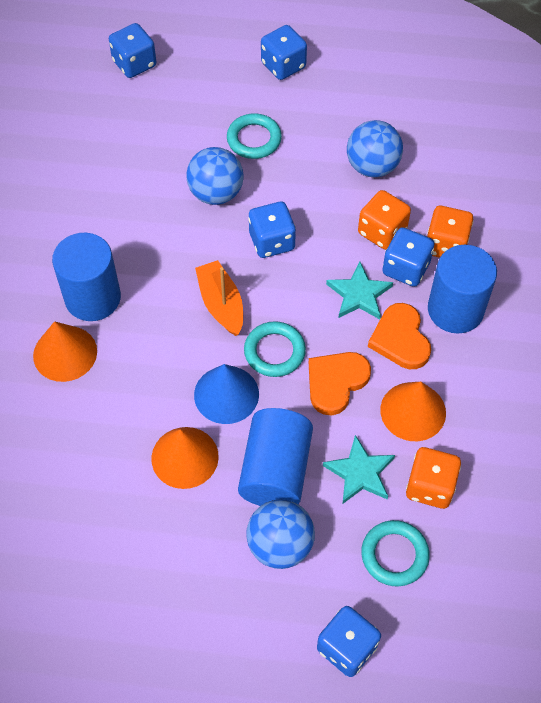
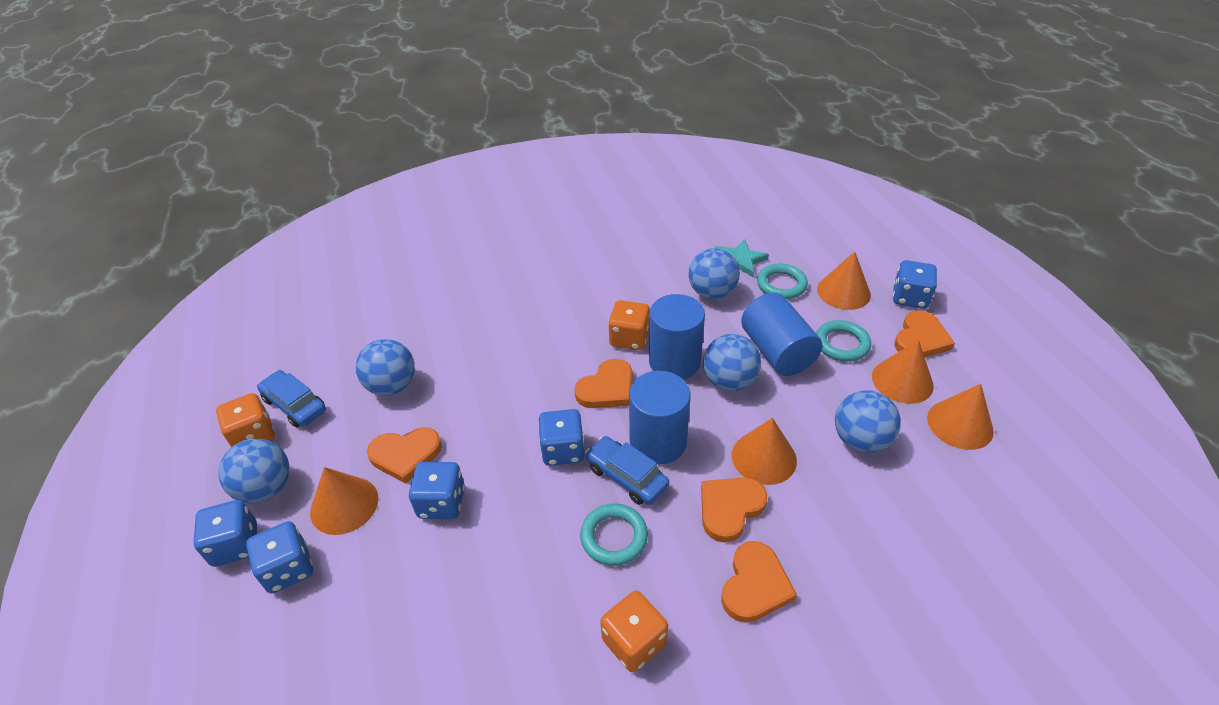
blue ball: [186,147,243,205] [246,500,315,569] [347,120,403,177] = 3 -> [218,439,290,503] [356,339,415,396] [689,248,740,299] [703,334,761,391] [835,390,901,453] = 5
blue car: none = 0 -> [257,370,326,427] [585,436,669,505] = 2
blue cone: [194,364,259,424] = 1 -> none = 0
orange boat: [195,260,243,336] = 1 -> none = 0
orange cone: [33,321,97,382] [151,427,219,489] [380,382,446,441] = 3 -> [310,467,378,535] [732,418,797,485] [817,251,871,310] [872,340,934,404] [927,384,994,450] = 5
orange heart: [309,352,371,415] [368,303,431,369] = 2 -> [367,427,442,484] [574,359,632,408] [701,477,767,543] [721,541,797,623] [894,310,955,357] = 5
turquoise star: [323,435,395,504] [326,262,393,319] = 2 -> [716,239,769,278] = 1

